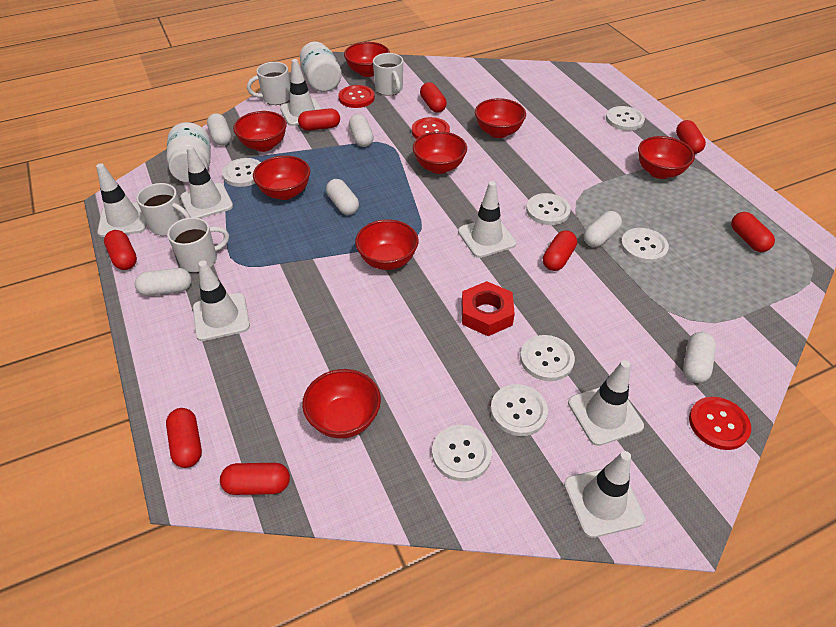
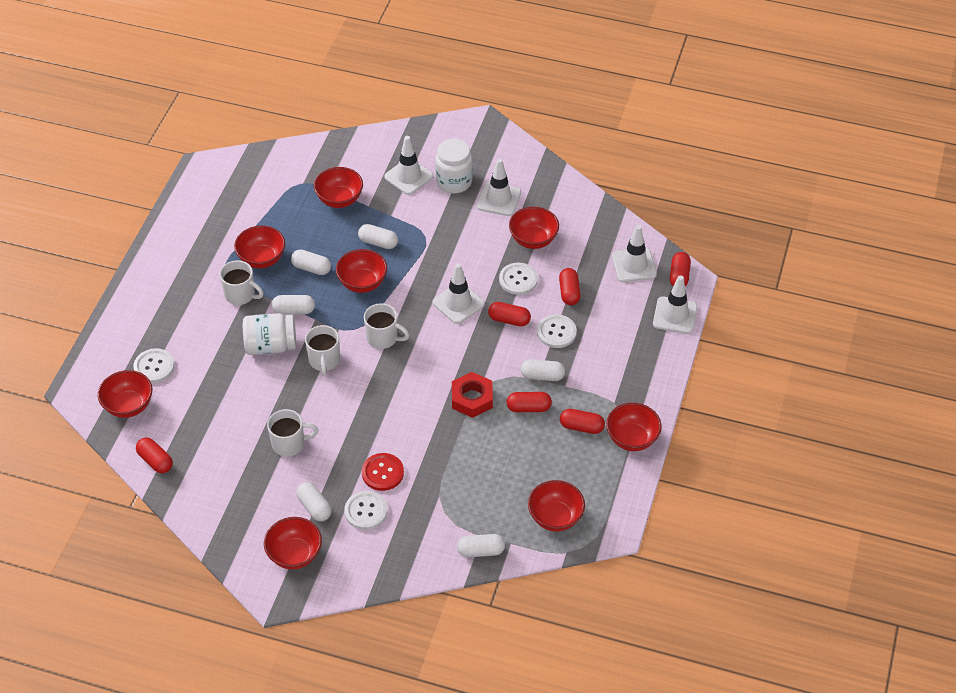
red button: [338,85,375,108] [412,117,450,139] [689,397,751,450] = 3 -> [362,453,404,491] = 1
red capsule: [104,230,137,270] [166,408,202,468] [220,463,290,495] [298,108,340,131] [420,82,447,113] [543,230,577,271] [676,120,706,154] [731,212,775,252] = 8 -> [136,438,173,473] [488,302,531,327] [506,392,552,412] [559,268,581,305] [560,409,605,434] [670,252,691,286] = 6
white button: [222,158,261,187] [432,425,492,481] [490,384,548,436] [520,335,575,381] [526,193,571,225] [606,106,645,131] [621,228,669,263] = 7 -> [134,348,175,383] [344,491,387,530] [499,263,538,295] [537,314,577,348] = 4
white traffic cone: [96,163,147,237] [181,146,233,218] [193,261,250,341] [280,59,322,126] [458,181,516,258] [564,451,645,538] [568,360,644,446] = 7 -> [384,136,434,195] [433,263,485,324] [477,159,521,216] [612,225,657,282] [653,275,697,334] = 5

